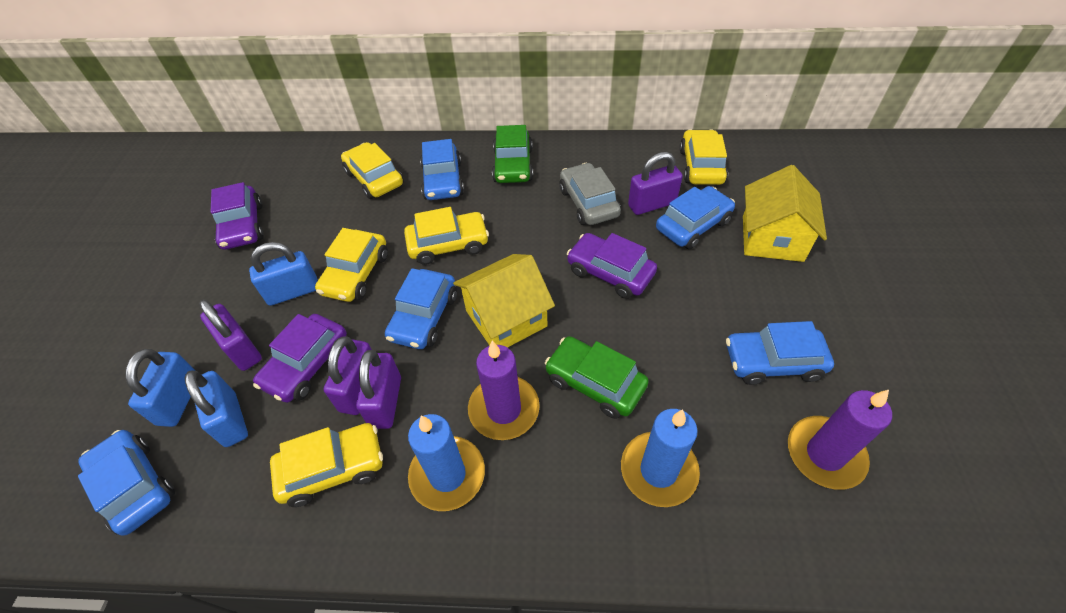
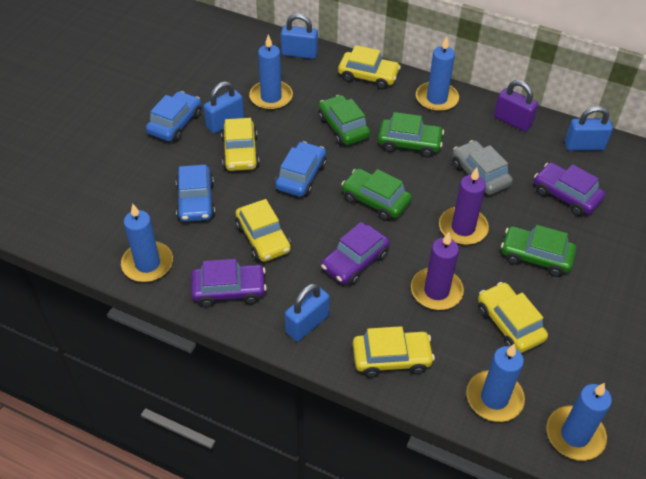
blue candle: [408,414,485,511] [621,409,700,507] = 2 -> [121,204,173,282] [249,34,293,110] [416,36,459,112] [466,344,525,422] [546,383,612,461] = 5
blue car: [78,430,175,536] [385,268,457,349] [420,139,464,200] [656,186,735,249] [726,321,834,385] = 5 -> [146,91,201,142] [176,165,215,222] [275,141,327,197] = 3
blue padlock: [125,349,196,427] [185,370,248,447] [249,242,318,306] = 3 -> [204,81,244,133] [281,14,318,59] [285,283,329,341] [565,106,613,151] = 4
green car: [492,125,533,183] [545,336,649,419] = 2 -> [318,95,370,146] [341,168,412,221] [378,112,444,158] [501,225,577,277] = 4
purple padlock: [199,299,262,371] [323,337,372,415] [356,350,401,429] [628,152,683,215] = 4 -> [494,80,538,132] = 1
yellow house: [453,254,555,348] [743,165,827,262] = 2 -> none = 0

